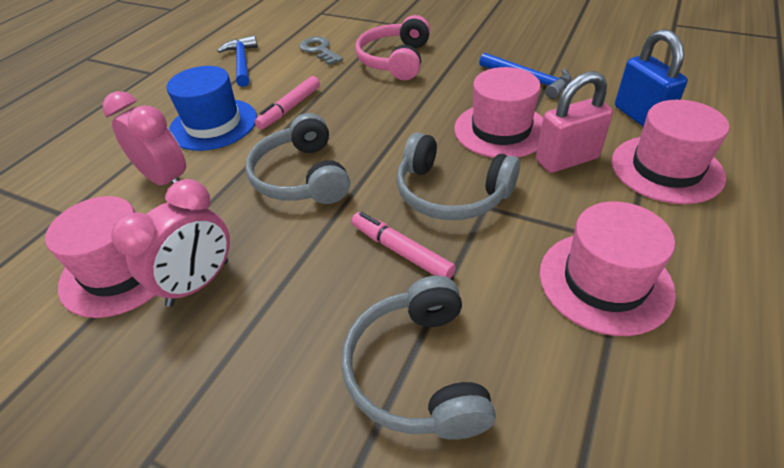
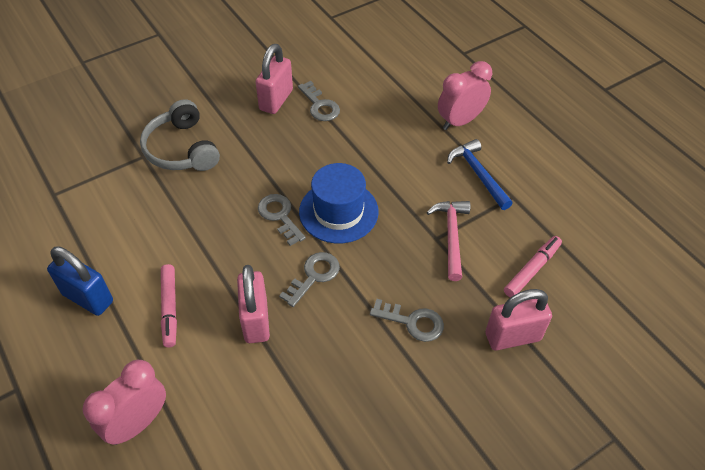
blue hammer: [217,35,258,87] [479,53,572,99] = 2 -> [447,139,513,210] = 1
grey headphones: [246,113,350,204] [341,276,496,440] [396,132,520,220] = 3 -> [140,99,220,171] = 1
grey key: [299,37,343,65] = 1 -> [258,194,306,246] [279,252,340,307] [298,81,340,121] [370,299,444,342] = 4
pink hammer: none = 0 -> [427,201,470,281] = 1
pink hat: [45,196,156,318] [454,67,543,158] [540,202,676,336] [612,100,730,204] = 4 -> none = 0
pink headphones: [355,15,430,80] = 1 -> none = 0
pink padlock: [536,71,613,173] = 1 -> [237,265,270,343] [256,44,293,114] [485,289,552,350] = 3

